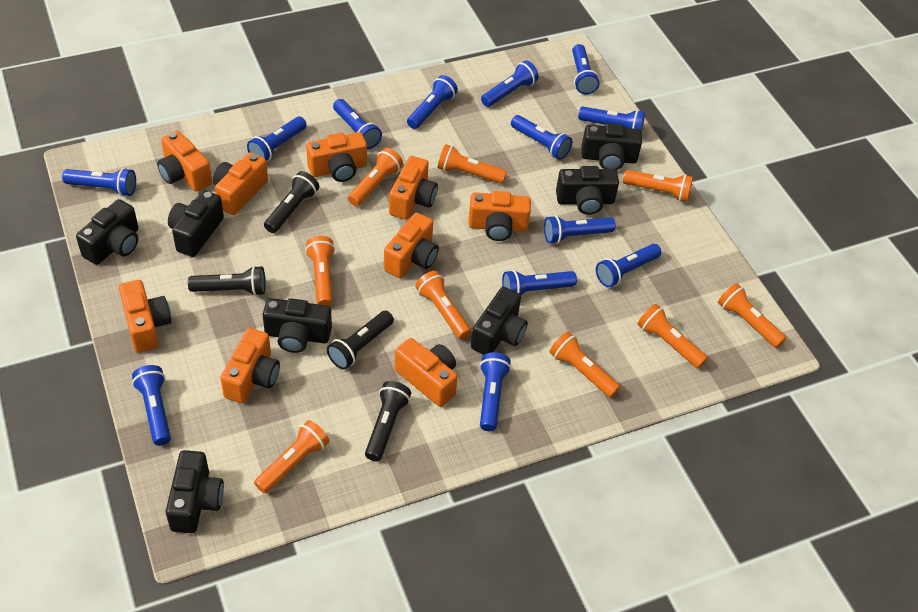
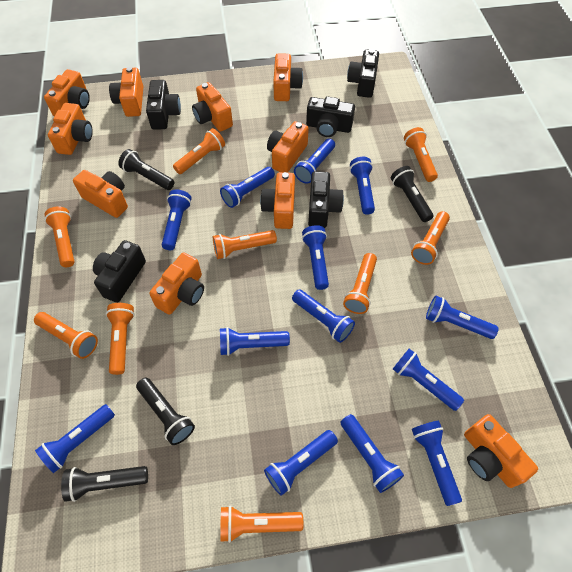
black camera: [76,199,139,265] [166,450,224,533] [168,190,224,257] [263,298,332,353] [471,287,528,355] [556,166,619,215] [582,123,642,170] = 7 -> [93,240,146,303] [146,80,181,130] [306,96,355,137] [308,171,344,228] [347,49,379,98] = 5
orange camera: [119,280,172,353] [157,130,212,192] [213,152,268,215] [220,328,280,403] [306,132,367,182] [384,213,439,278] [389,156,438,220] [395,338,458,407] [468,191,531,241] = 9 -> [44,69,90,116] [48,103,93,155] [73,170,128,218] [109,67,143,117] [149,252,204,315] [192,82,233,132] [260,172,295,229] [267,121,309,173] [273,53,303,101] [464,414,538,488] = 10

